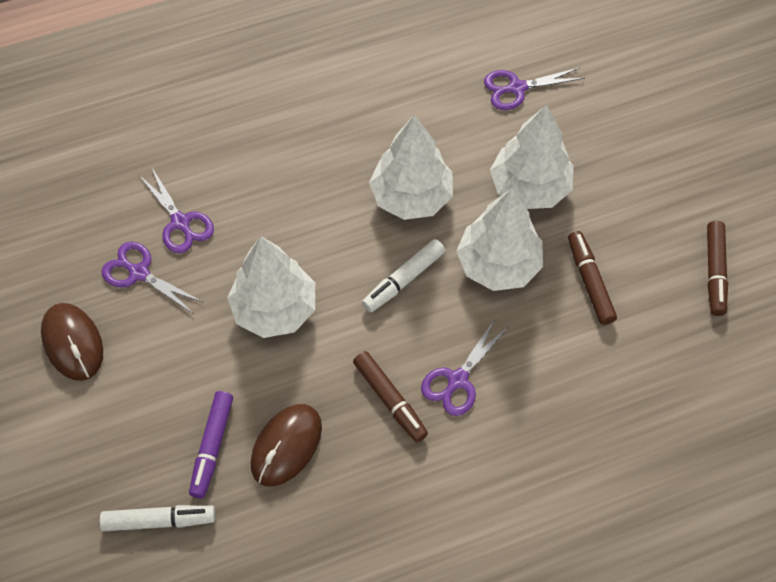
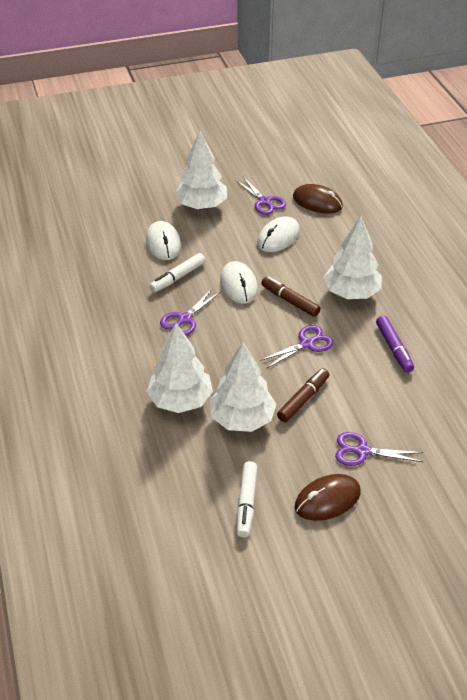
brown marker: [353,351,428,442] [568,231,617,325] [707,221,728,316] = 3 -> [261,277,321,317] [277,368,329,422] = 2
white mouse: none = 0 -> [146,221,181,260] [220,261,258,304] [257,216,300,252] = 3

